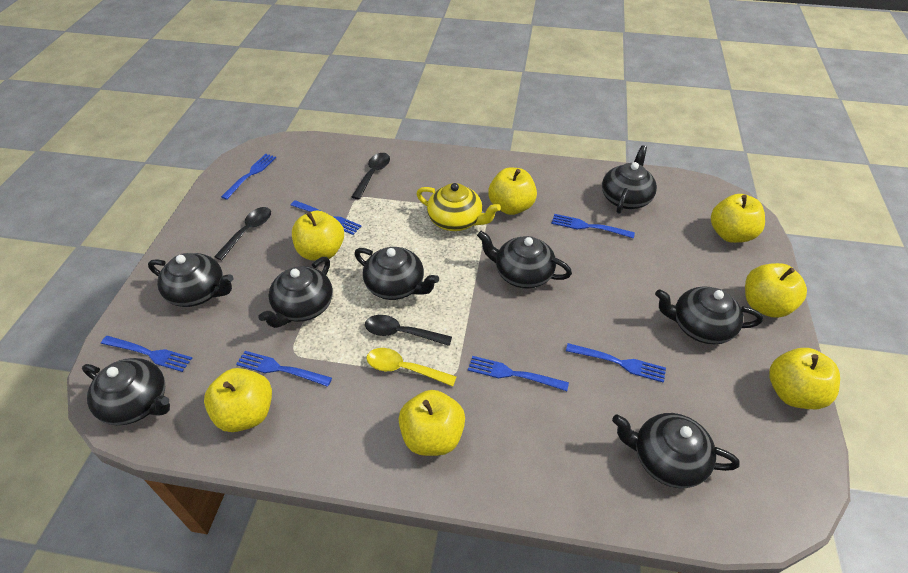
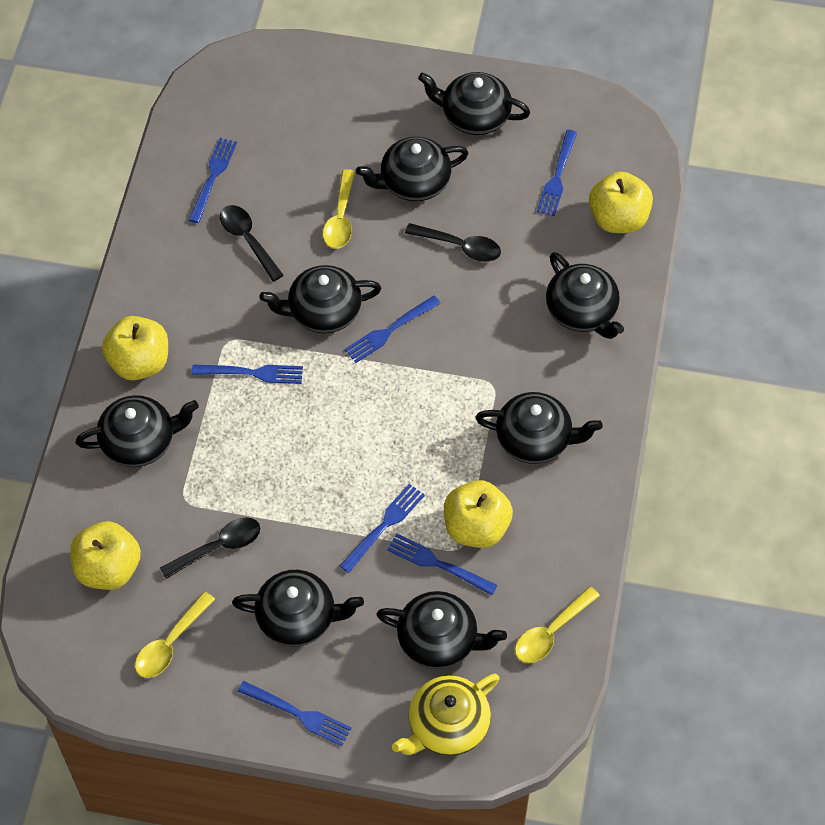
yellow apple: [204,368,272,432] [292,211,344,261] [398,390,465,456] [488,168,537,215] [711,194,765,243] [745,263,807,318] [769,348,840,409] = 7 -> [70,521,141,590] [102,316,168,380] [444,480,513,548] [589,172,653,233] = 4
yellow spoon: [366,348,457,387] = 1 -> [135,592,215,678] [323,169,355,249] [515,586,600,663] = 3

